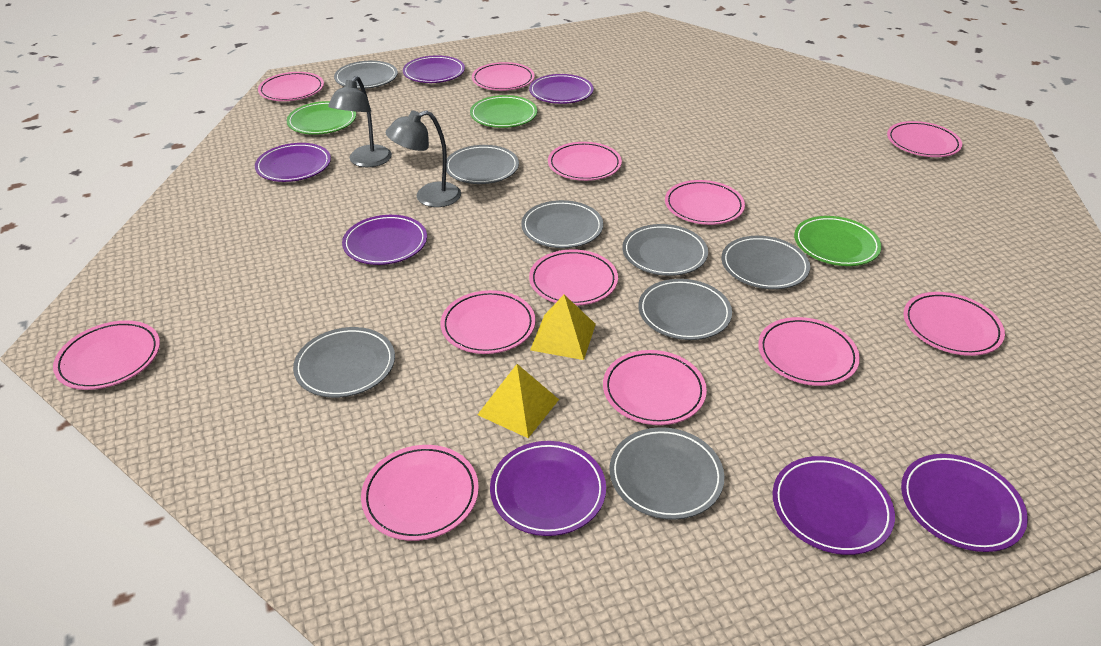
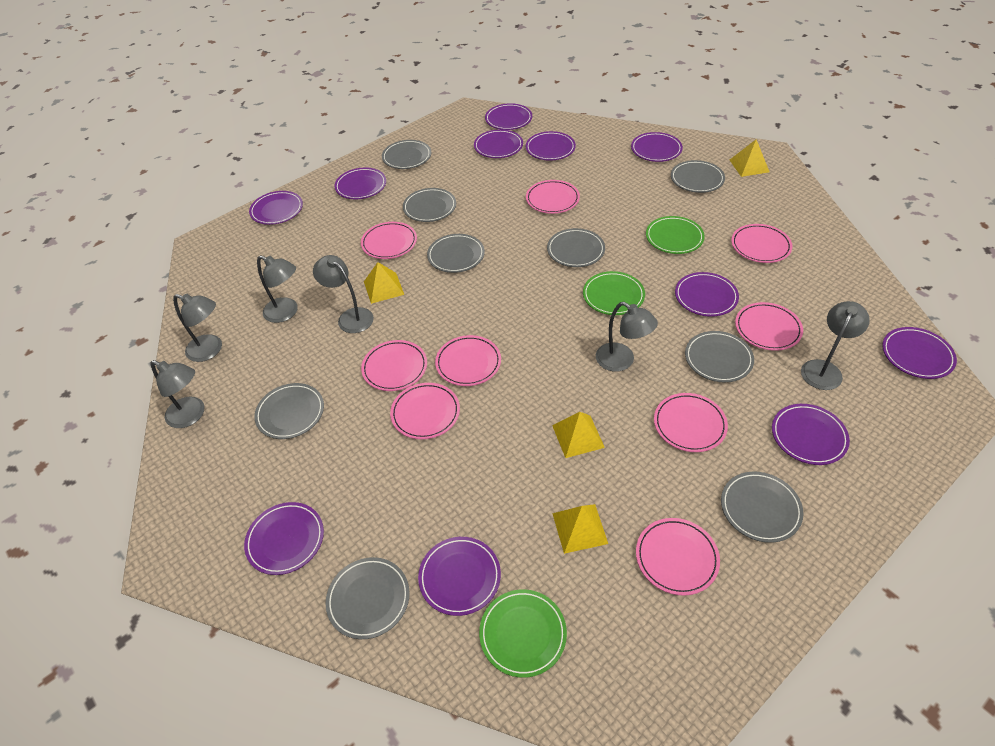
grey lamp: [328,76,392,167] [386,111,461,207] = 2 -> [150,360,205,428] [173,294,222,362] [257,256,298,323] [313,255,374,333] [596,302,658,372] [801,301,870,390] = 6
grey plate: [293,327,395,398] [334,61,398,89] [446,145,519,184] [521,200,603,248] [610,427,725,520] [622,224,708,276] [638,279,732,340] [722,236,810,289] = 8 -> [254,383,324,439] [326,557,410,639] [382,140,431,169] [403,188,456,222] [427,234,485,273] [547,228,605,267] [671,160,725,193] [685,331,754,382] [721,472,803,543] = 9
pink plate: [53,320,160,390] [258,72,324,101] [361,445,479,541] [441,290,535,354] [472,62,535,91] [529,249,618,306] [548,142,622,181] [603,350,707,425] [665,180,745,225] [758,317,860,386] [887,121,962,157] [903,292,1005,356] = 12 -> [361,222,417,259] [361,340,427,391] [390,383,460,439] [435,335,501,386] [526,180,580,214] [636,518,720,596] [654,393,728,452] [731,224,793,263] [735,302,803,351] = 9
purple plate: [255,143,331,182] [342,215,427,265] [403,55,465,83] [490,441,606,536] [529,74,594,104] [772,456,895,555] [901,454,1028,552] = 7 -> [244,502,324,575] [249,191,303,225] [334,168,386,199] [418,537,501,616] [474,129,523,158] [485,103,532,130] [526,131,576,161] [631,132,683,162] [675,272,739,317] [772,404,850,465] [882,327,957,379] = 11
yellow pyramid: [477,364,559,438] [530,295,596,360] = 2 -> [364,262,404,304] [552,412,605,458] [552,504,608,554] [730,139,770,177] = 4

